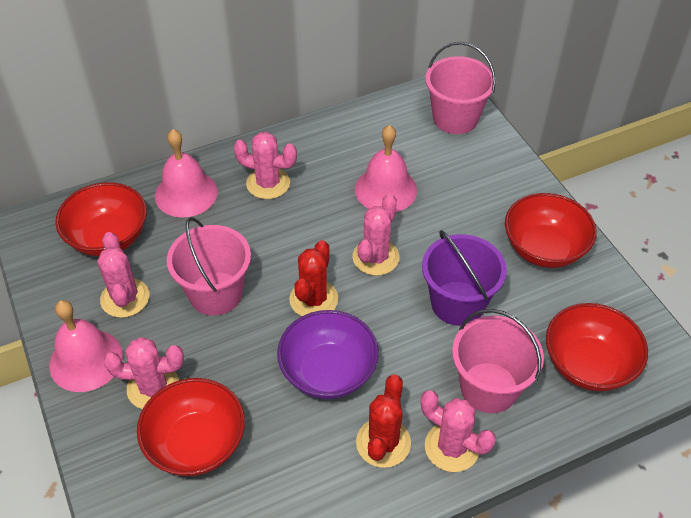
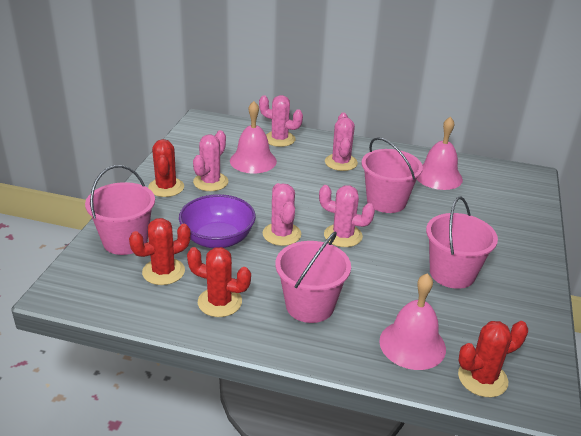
pink bucket: [167,217,251,316] [425,42,496,134] [452,309,544,413] = 3 -> [85,165,155,255] [275,232,351,323] [361,137,423,213] [426,196,498,289] = 4
purple bucket: [422,230,507,326] = 1 -> none = 0
red bowl: [55,182,147,256] [137,378,245,476] [505,193,597,268] [546,303,648,391] = 4 -> none = 0
red cactus: [289,240,338,316] [356,374,411,468] = 2 -> [129,218,191,285] [148,139,184,197] [187,247,251,317] [458,321,528,397] = 4

